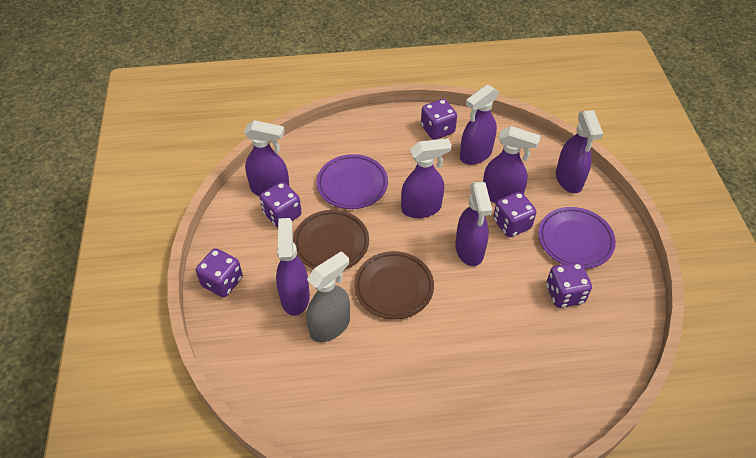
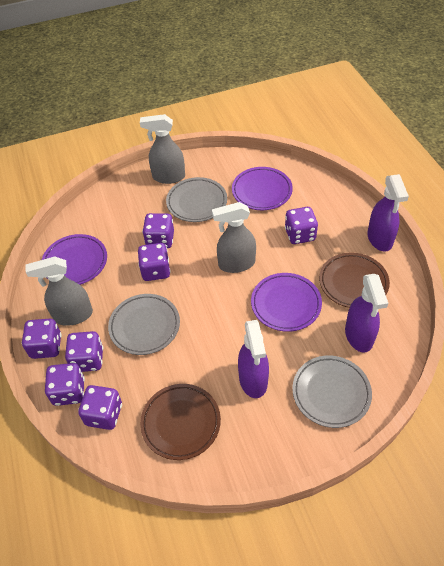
grey plate: none = 0 -> [108,294,180,355] [166,177,227,222] [292,356,372,428] = 3
grey spray bottle: [306,251,350,342] = 1 -> [25,257,93,326] [140,114,185,184] [212,202,256,273] = 3
purple dice: [196,248,243,297] [260,182,302,227] [421,99,457,140] [493,192,536,237] [546,262,592,308] = 5 -> [22,319,62,359] [45,363,85,406] [65,331,103,372] [78,385,122,430] [138,243,170,281] [142,213,174,248] [285,207,318,244] = 7
purple plate: [316,154,388,209] [538,207,616,269] = 2 -> [42,234,107,285] [232,167,293,210] [251,273,322,332] = 3
purple spray bottle: [244,120,290,196] [276,218,310,316] [401,138,452,218] [456,182,492,266] [460,84,499,165] [483,126,541,203] [556,110,603,193] = 7 -> [238,320,269,398] [345,274,388,352] [367,174,409,252] = 3

